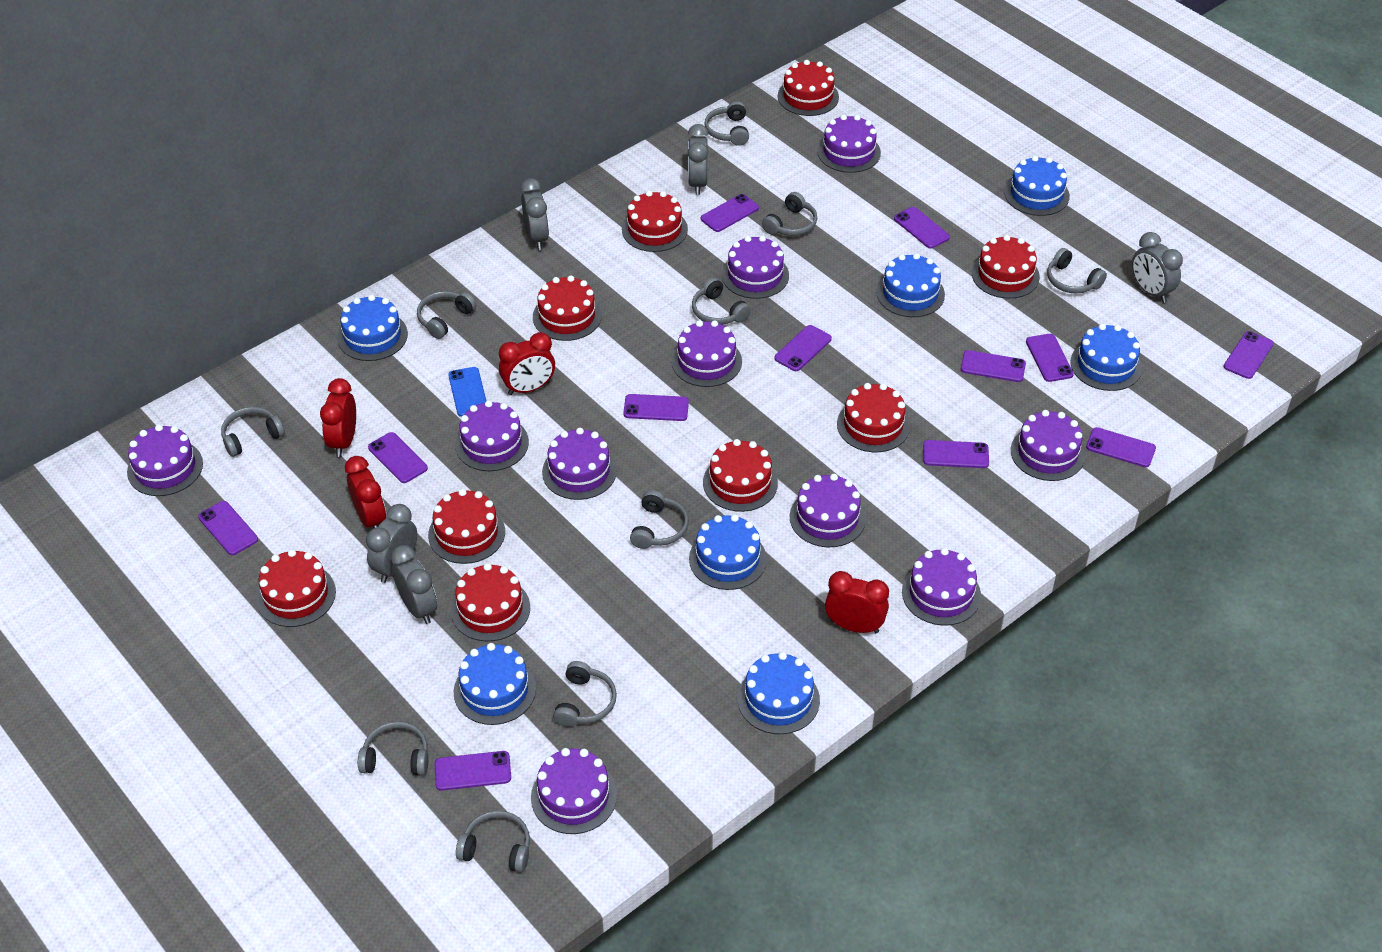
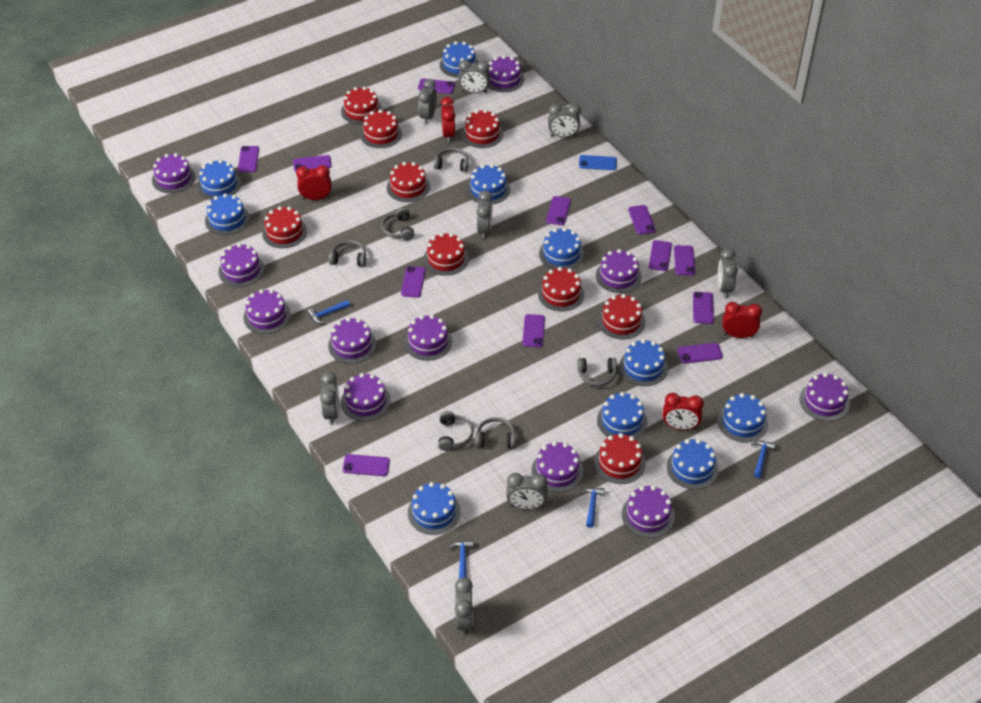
blue cake: [337,295,408,361] [454,643,536,725] [689,514,767,590] [737,652,820,734] [876,253,945,317] [1004,156,1070,216] [1071,324,1142,391] = 7 -> [197,159,241,200] [205,193,250,235] [408,482,461,535] [440,41,479,78] [467,164,510,204] [539,227,584,269] [597,392,647,439] [619,339,668,386] [667,439,718,490] [717,393,768,442] = 10
blue hammer: none = 0 -> [308,300,350,324] [449,540,474,579] [580,487,605,528] [751,440,776,478] = 4
grey clock: [366,504,417,583] [391,545,437,624] [520,178,549,250] [687,124,708,195] [1132,232,1183,303] = 5 -> [320,372,339,425] [418,79,437,124] [455,577,473,635] [458,60,490,93] [477,191,493,239] [506,473,548,509] [548,104,581,138] [718,248,738,298] = 8
grey headphones: [221,407,285,457] [358,722,428,775] [417,291,476,339] [456,811,530,873] [553,661,617,727] [630,490,689,549] [692,277,751,325] [704,101,749,146] [762,192,817,236] [1047,248,1107,294] = 10 -> [329,240,366,267] [381,208,415,241] [434,148,469,172] [438,411,474,451] [475,417,516,448] [577,358,617,387] = 6
purple cake: [127,424,203,496] [455,400,529,471] [531,748,617,834] [542,428,617,500] [671,320,742,387] [722,236,789,299] [790,474,866,547] [817,115,881,173] [902,548,981,626] [1011,410,1085,481] = 10 -> [152,153,196,193] [218,243,265,287] [243,289,291,334] [328,317,376,364] [341,373,391,421] [404,315,452,361] [488,55,524,92] [532,441,583,493] [596,249,642,293] [622,485,675,538] [799,373,850,421] = 11

